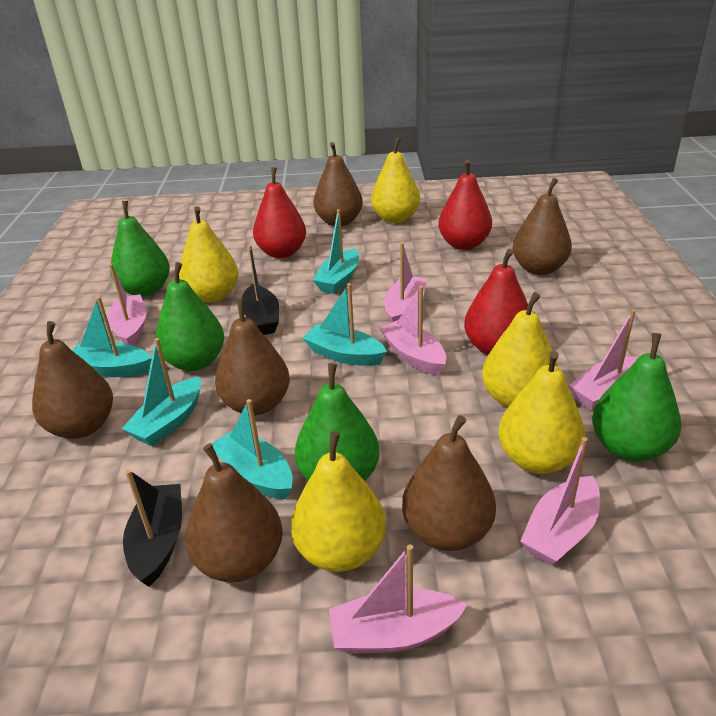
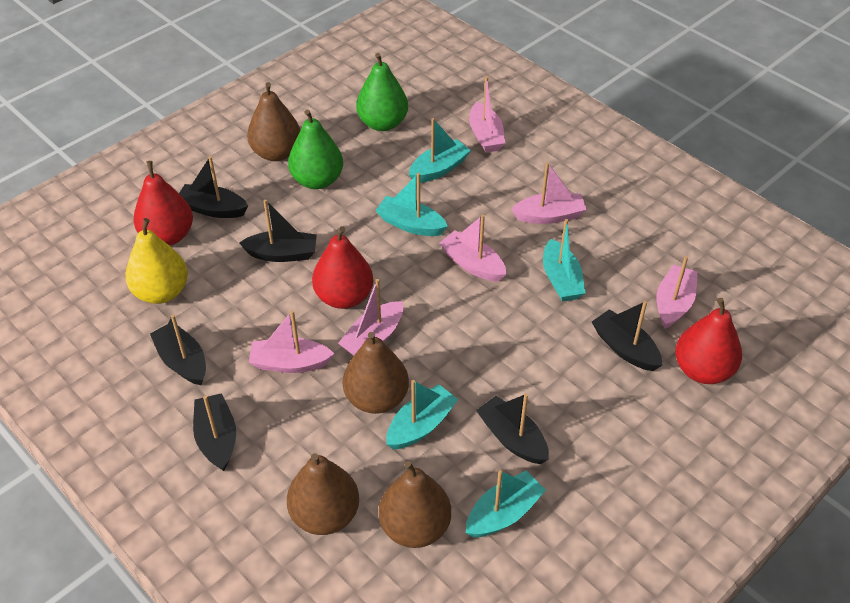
black boat: [123,469,182,587] [241,245,279,335] = 2 -> [150,314,206,385] [179,156,248,218] [193,393,236,471] [239,200,317,262] [476,393,549,464] [592,301,662,371] = 6
brown pear: [32,321,113,439] [185,443,283,582] [215,299,290,415] [313,142,363,226] [402,415,496,551] [512,178,572,275] = 6 -> [247,82,301,161] [287,453,359,535] [343,332,409,414] [379,461,451,548] = 4
green pear: [110,201,170,297] [155,262,224,371] [295,363,380,481] [592,333,681,462] = 4 -> [288,110,343,189] [356,53,408,131] = 2
yellow pear: [179,206,238,302] [291,431,386,572] [371,137,420,223] [482,292,558,408] [498,351,585,474] = 5 -> [125,218,188,304] = 1

